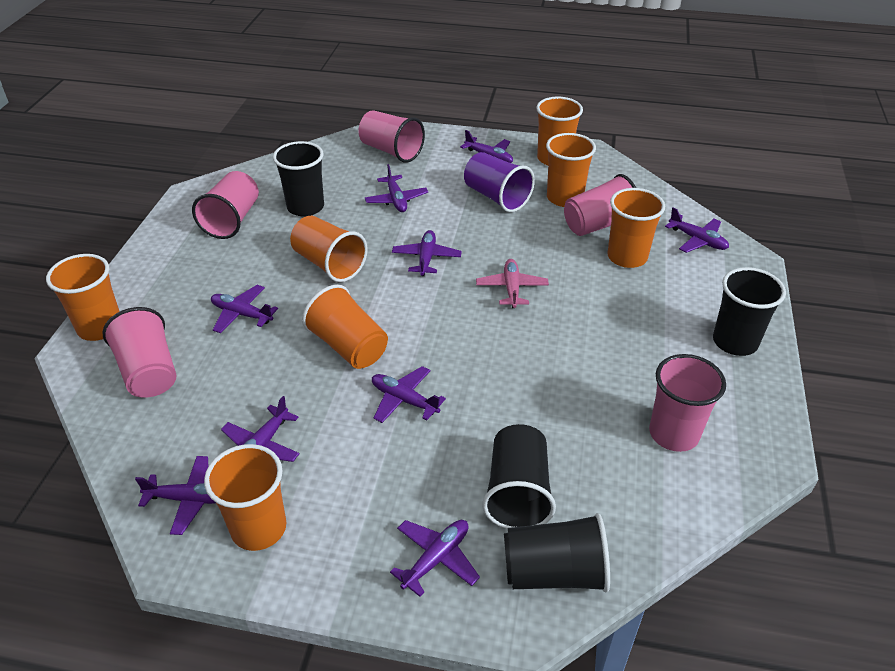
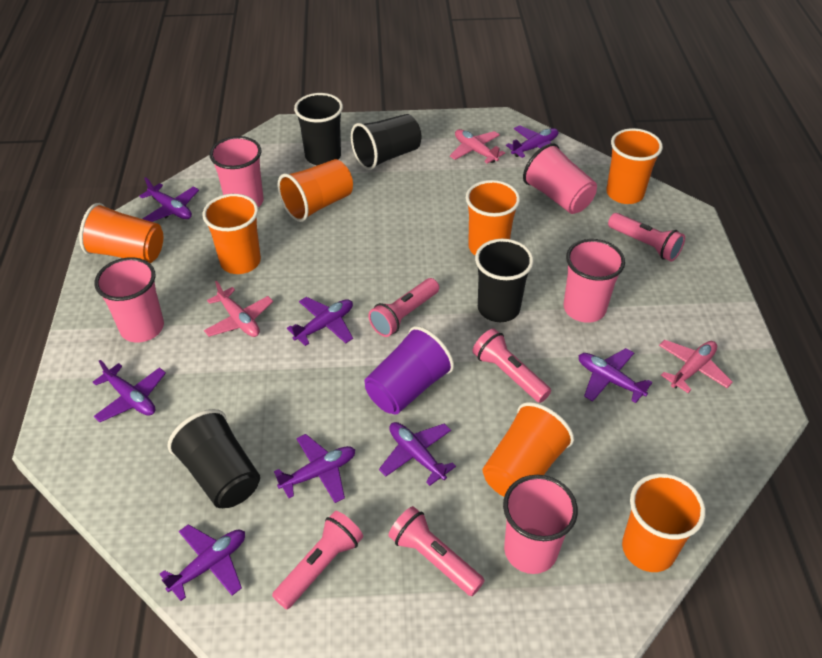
pink flashlight: none = 0 -> [272,511,363,609] [368,278,439,337] [388,506,485,596] [473,329,551,403] [608,213,685,261] = 5
pink plane: [476,259,549,308] = 1 -> [204,281,273,337] [450,129,505,164] [659,340,733,393] = 3
purple plane: [135,456,216,535] [211,285,278,333] [221,396,300,462] [365,164,428,212] [372,366,446,423] [390,520,480,597] [392,230,462,276] [460,130,513,163] [665,207,729,253] = 9 -> [93,360,166,422] [139,177,199,222] [160,524,245,601] [274,434,355,503] [287,297,353,346] [379,422,456,486] [506,125,558,158] [579,348,652,403] = 8

